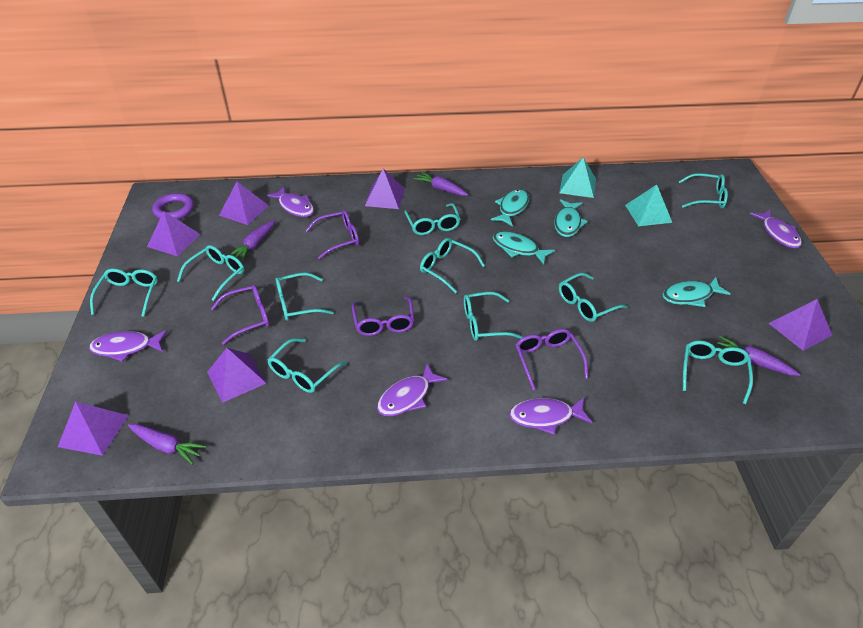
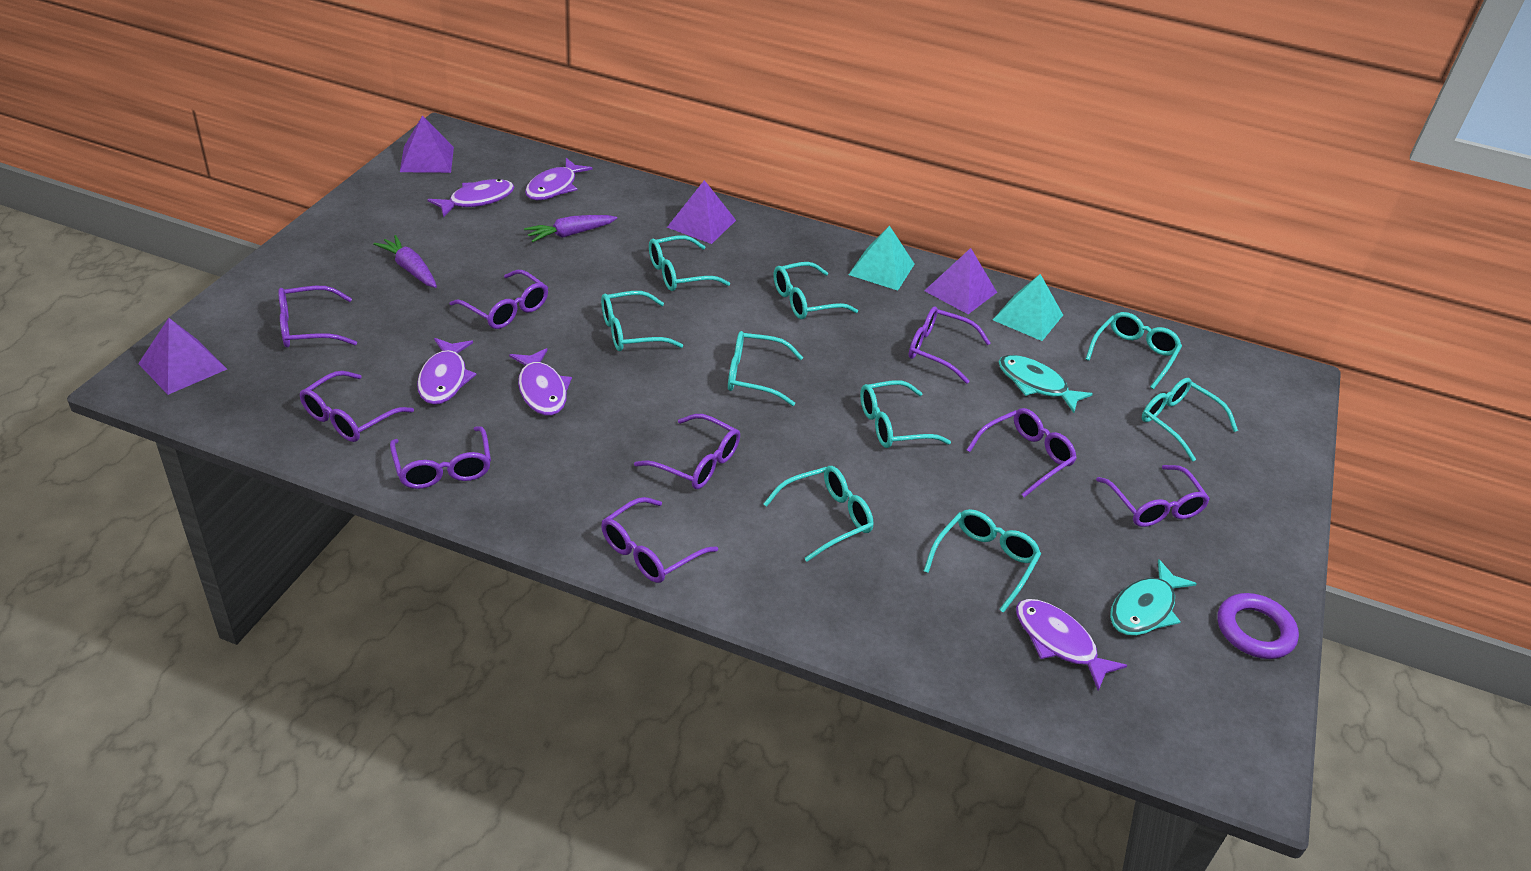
purple carrot: [128,424,207,465] [229,220,275,261] [413,171,468,196] [717,336,800,376] = 4 -> [373,235,437,288] [524,215,617,242] = 2
purple glasses: [211,285,269,345] [306,210,359,259] [352,297,414,336] [516,329,588,390] = 4 -> [278,286,357,348] [300,371,414,442] [390,426,491,489] [450,270,548,329] [601,497,718,583] [634,414,740,489] [909,306,990,384] [967,408,1077,497] [1096,465,1210,527] = 9
purple pyramid: [58,402,129,456] [147,211,201,256] [207,348,266,403] [219,182,269,225] [365,169,405,209] [769,299,832,351] = 6 -> [138,318,227,395] [400,115,454,173] [667,180,736,244] [924,248,997,314] = 4
turquoise fish: [491,189,529,227] [493,231,555,265] [554,199,588,237] [662,277,731,307] = 4 -> [999,355,1093,413] [1110,559,1197,636] = 2
turquoise glasses: [90,269,158,317] [177,245,244,301] [268,338,347,393] [276,272,334,321] [404,203,460,235] [420,238,485,294] [464,292,523,341] [559,273,628,322] [679,173,728,209] [683,341,753,404] = 10 -> [601,291,683,351] [649,235,730,291] [728,331,803,406] [764,466,873,562] [774,262,858,319] [860,380,951,448] [924,509,1041,613] [1086,312,1182,389] [1142,378,1238,461] = 9

